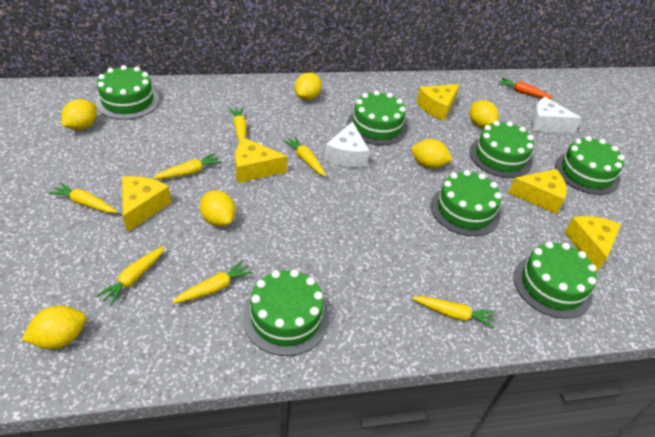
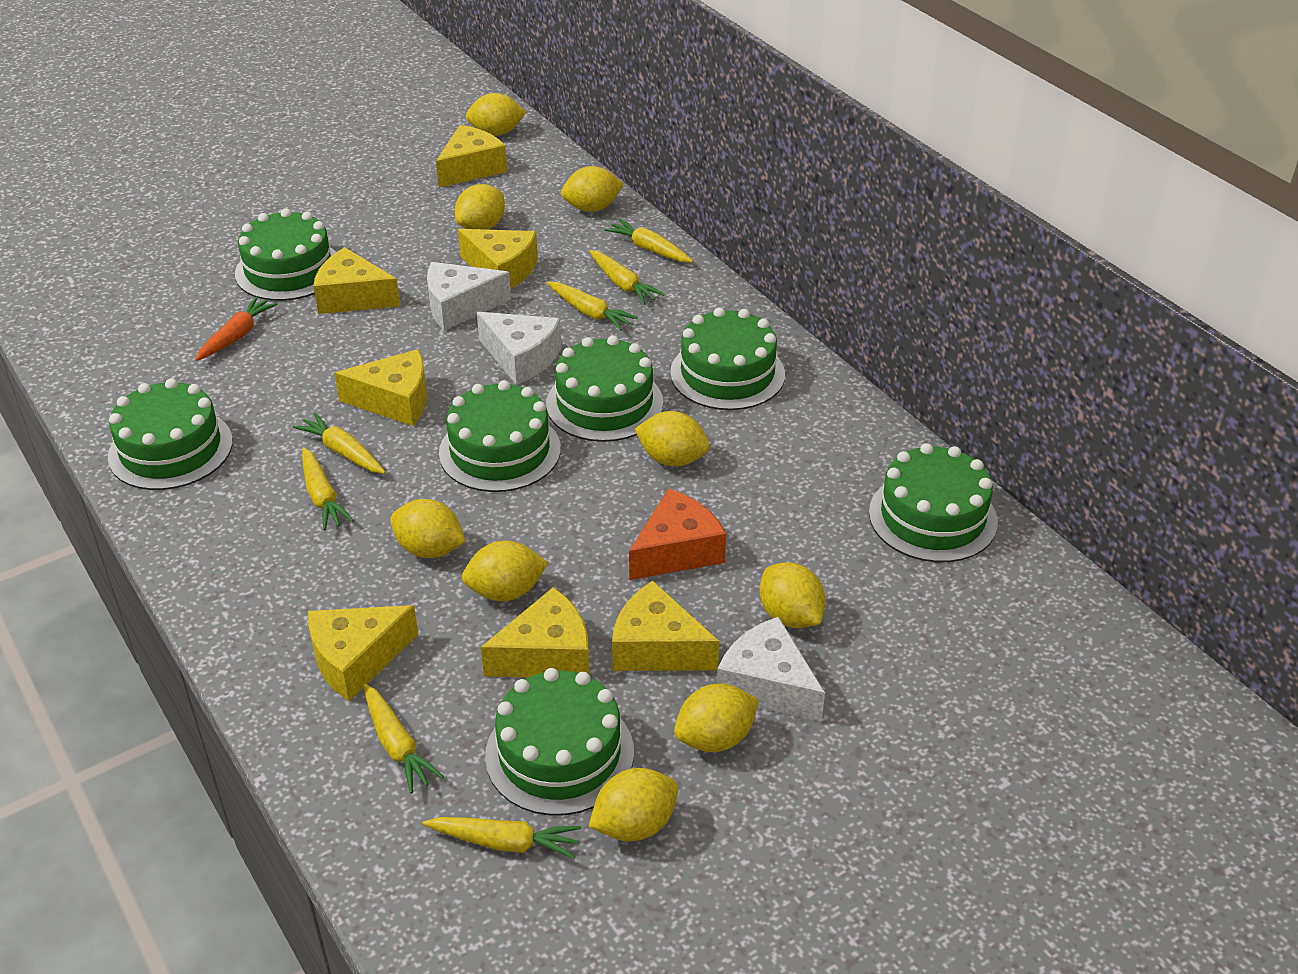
orange cheese: none = 0 -> [629,488,726,580] = 1
white cheese: [324,121,370,167] [531,97,581,133] = 2 -> [427,262,511,331] [477,312,561,385] [717,617,825,722] = 3
yellow cheese: [122,176,171,232] [235,138,287,183] [416,84,459,121] [508,169,566,214] [564,216,621,272] = 5 -> [308,605,419,701] [314,247,400,314] [335,349,427,426] [436,125,507,188] [458,229,538,289] [481,587,589,678] [612,581,720,671] = 7
yellow lemon: [21,306,86,349] [61,99,97,130] [200,190,236,227] [295,72,322,100] [411,139,453,169] [470,100,499,129] = 6 -> [390,499,466,558] [455,184,505,230] [462,541,548,601] [466,93,526,136] [561,166,624,212] [589,768,678,841] [635,411,710,466] [674,684,759,752] [760,562,825,628] = 9

